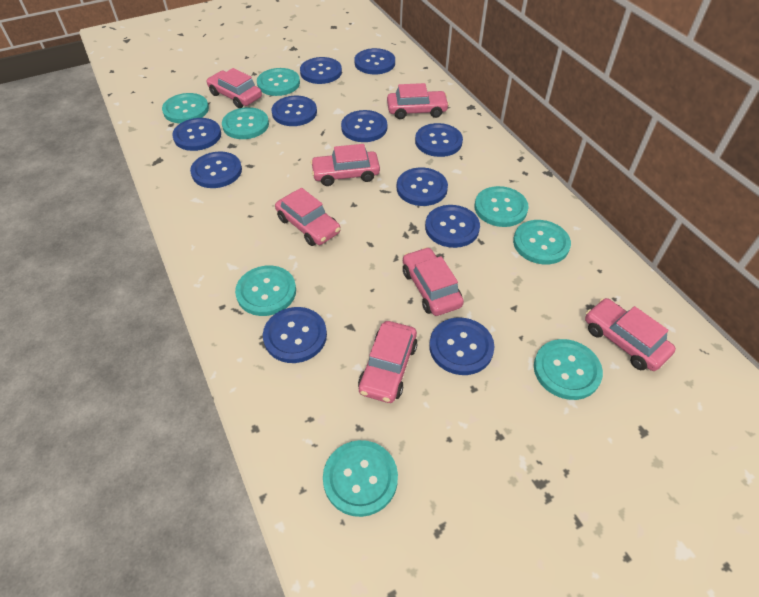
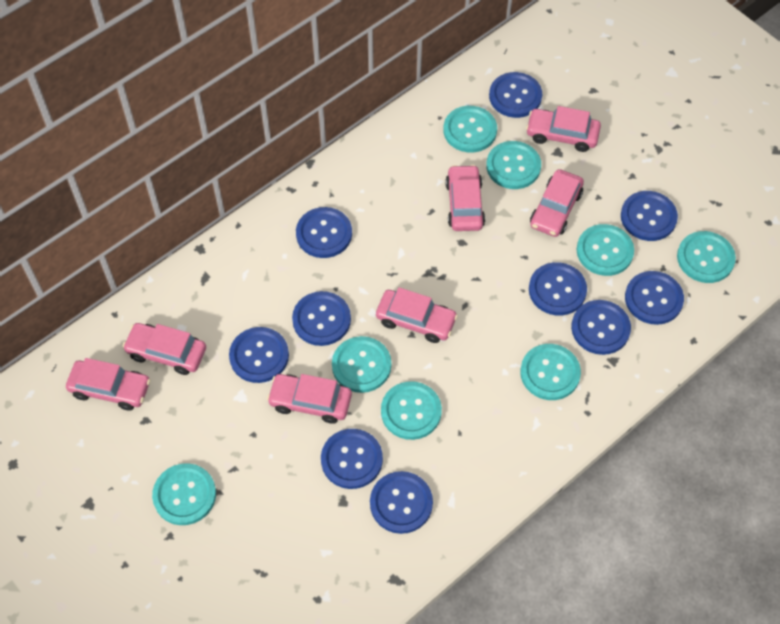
blue button: [172,118,221,151] [190,151,242,188] [263,307,327,363] [271,96,317,126] [300,57,342,84] [341,110,387,142] [355,48,395,74] [397,167,448,206] [415,123,463,157] [425,205,480,248] [429,318,494,375] = 11 -> [229,327,289,383] [292,291,351,346] [296,207,352,258] [321,429,383,489] [370,471,433,534] [489,72,542,118] [529,262,587,316] [571,300,631,355] [621,191,678,241] [625,271,684,325] = 10

